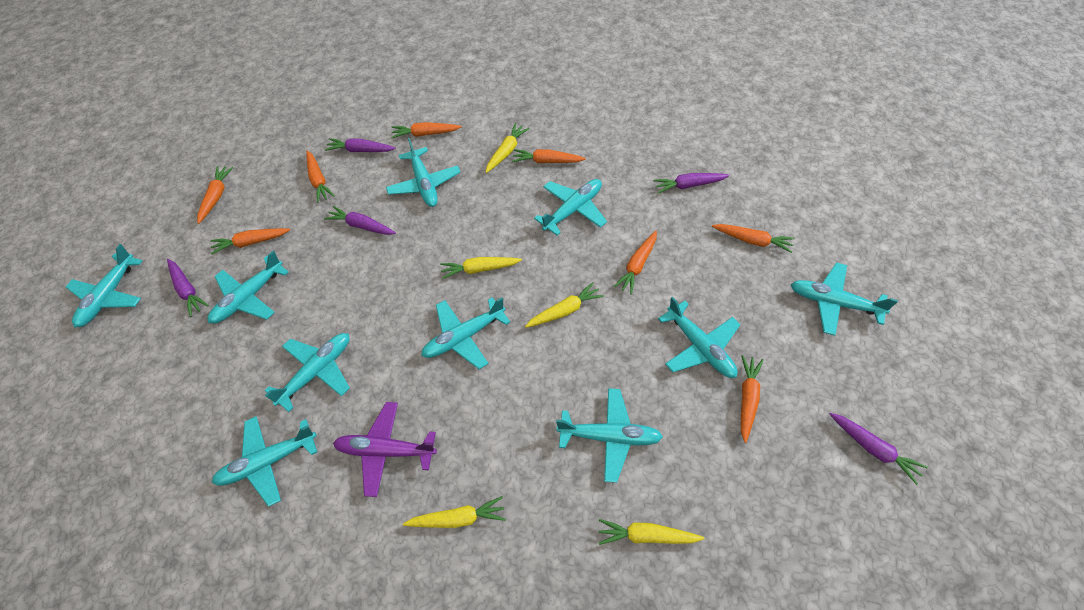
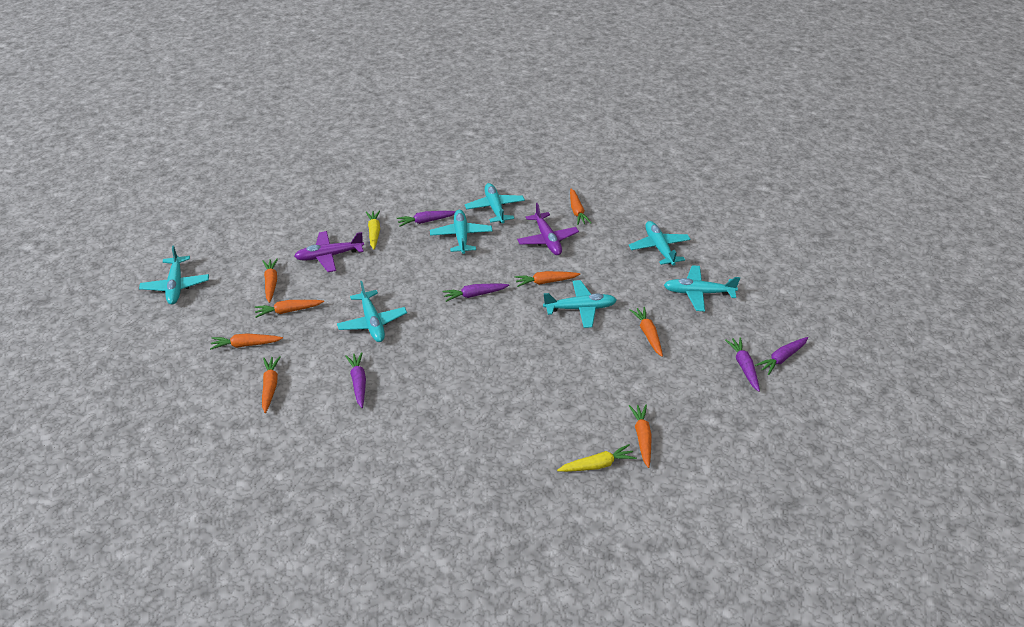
purple plane: [333,402,437,497] = 1 -> [294,231,364,272] [517,203,579,255] = 2
turquoise plane: [66,244,142,328] [208,251,289,324] [212,417,317,507] [265,333,350,412] [386,138,461,207] [421,297,510,369] [534,179,607,236] [556,388,663,483] [658,297,741,378] [791,262,898,336] = 10 -> [139,245,209,304] [337,281,407,342] [430,210,493,254] [465,183,525,223] [543,280,617,328] [629,221,691,266] [664,265,740,311] = 7
yellow carrot: [403,496,506,528] [440,257,522,279] [485,123,530,173] [525,282,604,328] [599,519,704,545] = 5 -> [366,210,380,249] [557,444,637,472] = 2

